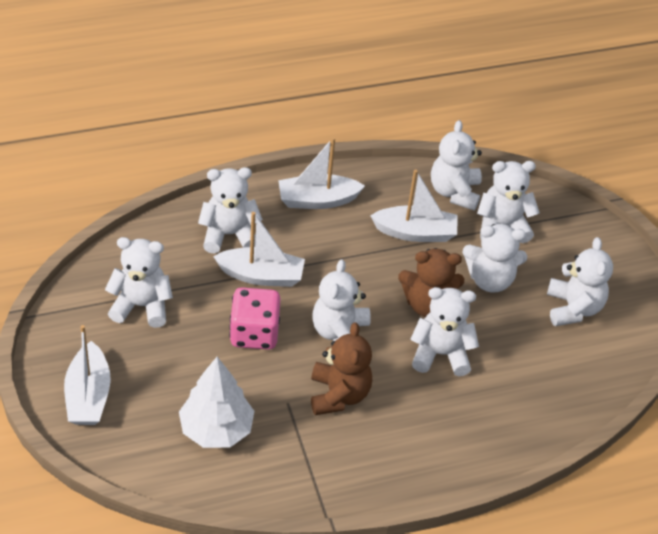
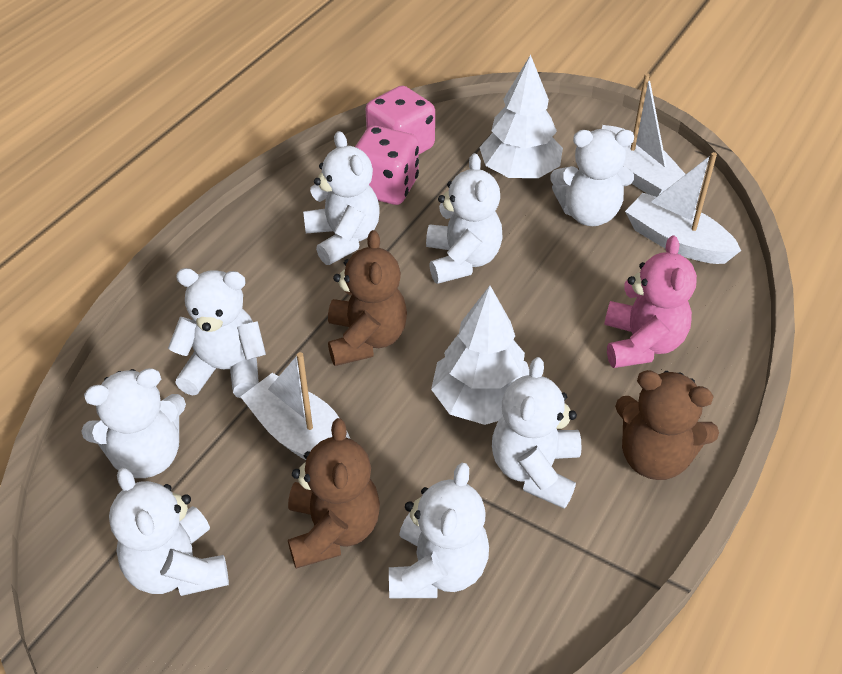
brown teddy bear: [311,322,372,415] [398,248,464,317] = 2 -> [288,418,380,569] [328,230,407,366] [615,370,719,480] = 3
pink dice: [229,287,281,350] = 1 -> [355,126,419,205] [366,86,435,154] = 2
pink teddy bear: none = 0 -> [604,236,697,368] = 1
white boat: [64,325,111,425] [213,212,305,287] [278,137,365,209] [370,170,458,242] = 4 -> [241,352,350,460] [602,73,686,197] [625,152,741,264] = 3
white tree: [179,357,254,448] = 1 -> [431,286,529,425] [479,55,563,178] = 2

